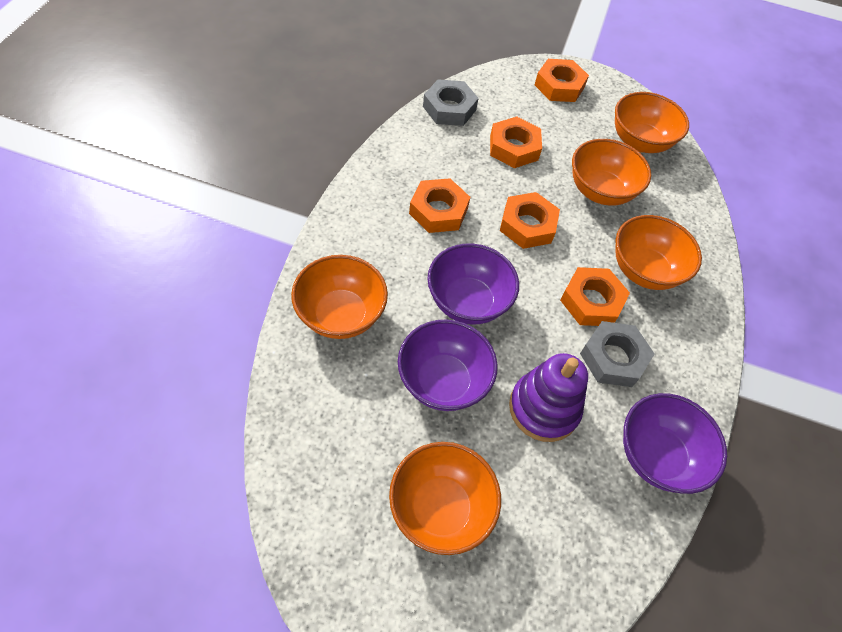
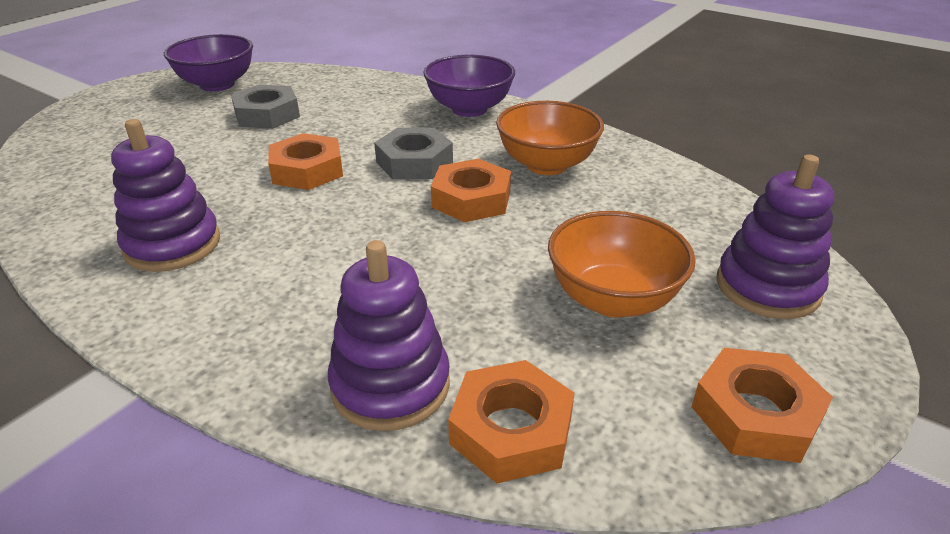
orange bowl: [291,255,388,339] [389,442,501,555] [572,139,651,206] [615,92,689,153] [615,215,702,290] = 5 -> [496,101,604,175] [548,211,696,318] = 2
orange nut: [409,178,470,233] [490,116,542,168] [500,192,560,249] [535,59,589,102] [560,267,630,326] = 5 -> [268,133,343,190] [431,159,511,222] [448,360,575,483] [692,348,833,463] = 4
purple bowl: [398,319,498,411] [427,243,519,325] [623,393,727,494] = 3 -> [164,34,253,92] [423,55,515,117] = 2
purple stacking toy: [509,353,588,442] = 1 -> [111,119,220,272] [328,240,450,431] [717,155,835,319] = 3

